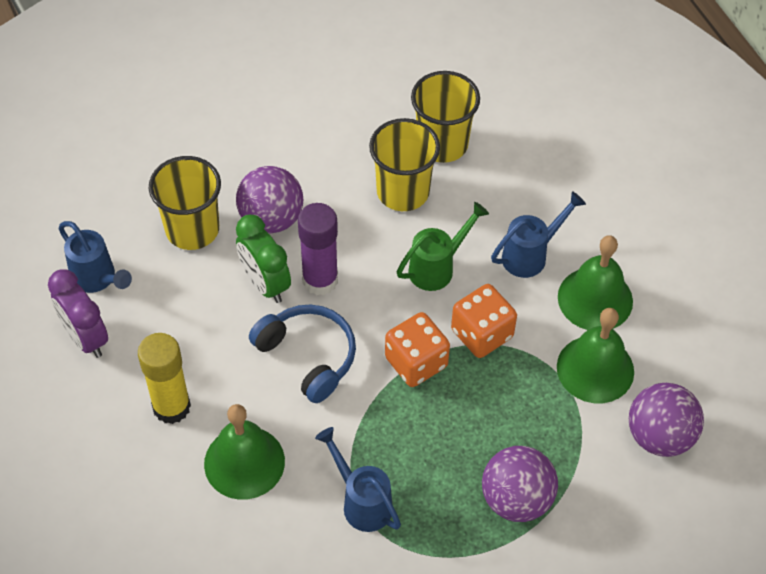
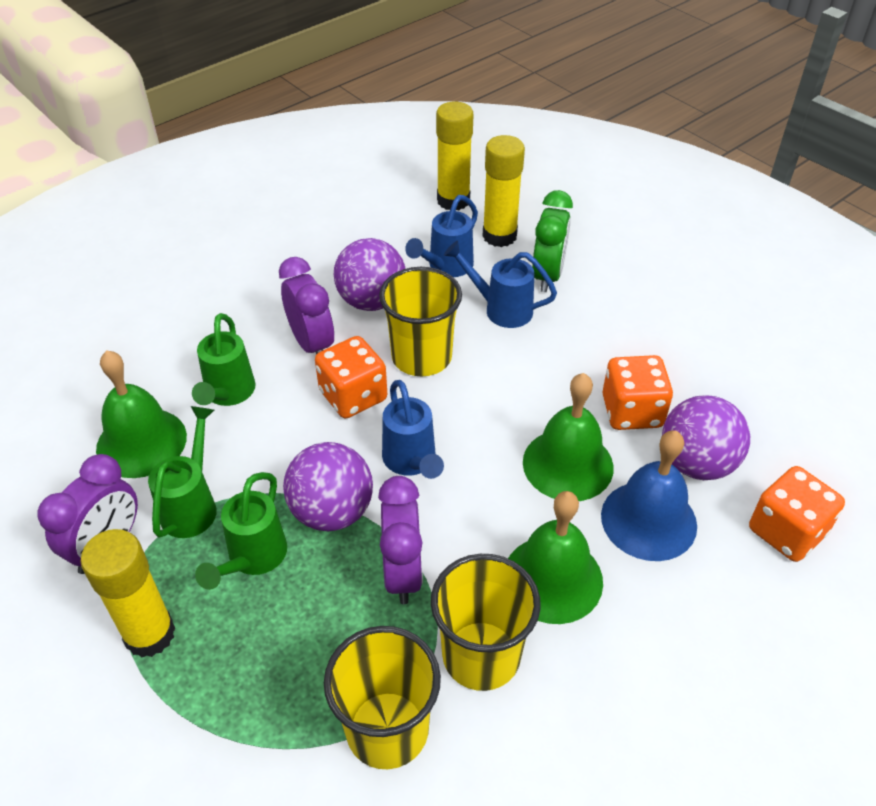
blue bell: none = 0 -> [601,430,697,561] = 1
blue headphones: [249,304,356,403] = 1 -> none = 0
green watering can: [397,202,489,291] = 1 -> [148,406,217,538] [192,313,256,406] [195,472,287,590] = 3
orange dice: [385,312,450,387] [451,284,517,358] = 2 -> [315,336,387,418] [602,355,673,430] [749,466,845,562] = 3
purple clock: [48,270,108,358] = 1 -> [37,454,138,574] [279,257,335,355] [378,476,423,604] = 3
purple glue stick: [298,203,338,295] = 1 -> none = 0
yellow glue stick: [138,333,191,424] = 1 -> [80,529,175,658] [436,102,474,210] [482,135,525,247] = 3

